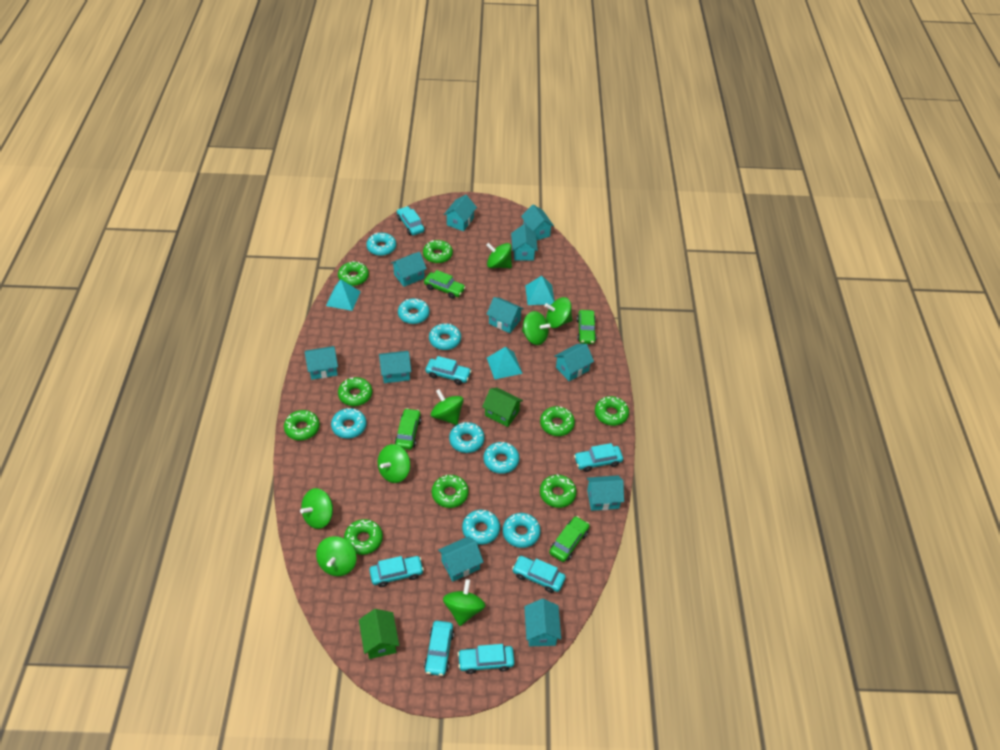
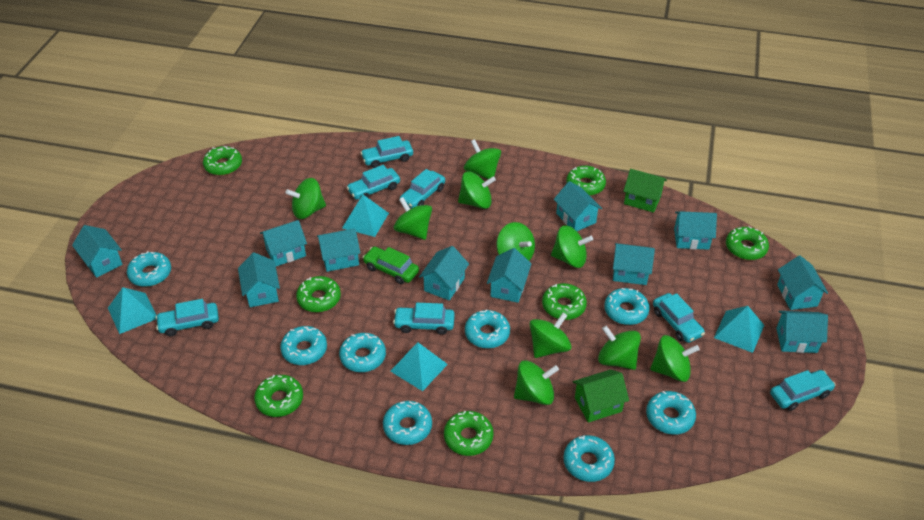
green car: [395,408,421,450] [424,270,466,299] [549,516,589,562] [577,310,597,344] = 4 -> [362,246,419,284] = 1
green donut: [284,410,320,440] [338,261,369,286] [338,377,372,406] [344,519,383,555] [423,240,453,263] [432,475,469,508] [540,406,575,436] [540,474,577,508] [595,396,629,426] = 9 -> [203,146,242,176] [254,375,303,417] [296,276,341,312] [444,411,494,456] [542,283,587,320] [566,166,606,196] [726,227,769,260] = 7
green spinning top: [300,488,333,529] [316,536,356,576] [378,444,410,483] [431,389,464,425] [443,579,485,626] [486,243,512,268] [522,311,551,345] [545,297,572,328] = 8 -> [285,178,326,219] [394,197,432,240] [458,171,496,209] [464,139,501,179] [497,222,535,261] [514,360,559,405] [530,313,572,358] [551,225,593,268] [598,326,641,370] [650,335,700,382] = 10
turquoise pyramid: [326,279,361,311] [487,347,523,379] [525,276,554,305] = 3 -> [108,287,157,334] [342,195,389,237] [390,342,448,391] [714,306,764,353] = 4

